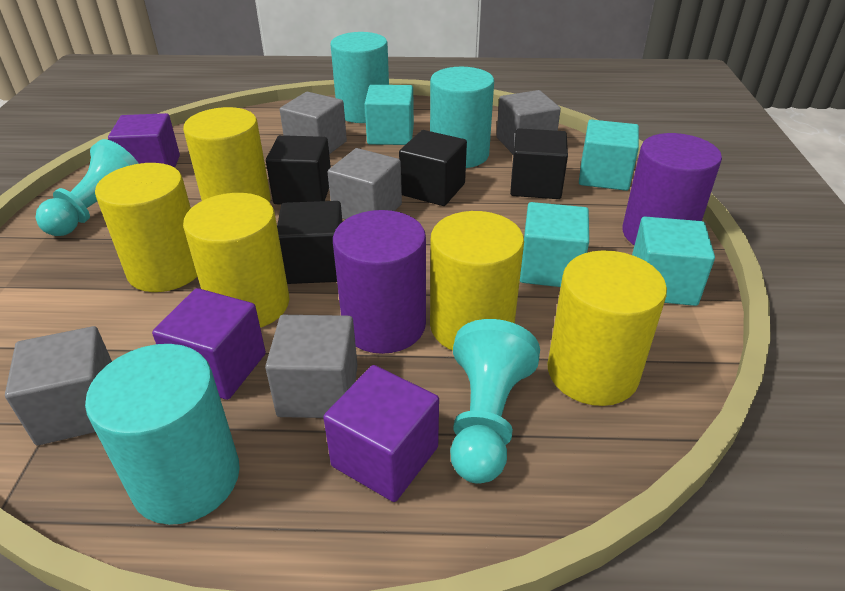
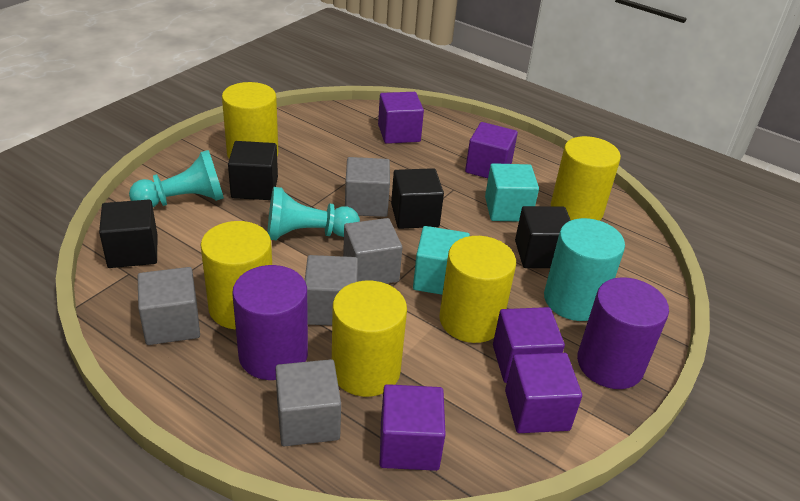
purple cube: [108,113,180,168] [152,288,266,400] [323,365,439,502] = 3 -> [378,92,424,144] [379,384,446,471] [465,122,518,178] [493,307,565,383] [505,353,582,433] = 5
turquoise cube: [365,85,414,145] [520,202,589,287] [579,120,639,191] [632,217,715,306] = 4 -> [413,226,470,295] [485,163,539,222] = 2
turquoise cylinder: [85,344,240,525] [330,32,389,123] [430,67,494,168] = 3 -> [544,218,625,321] = 1

